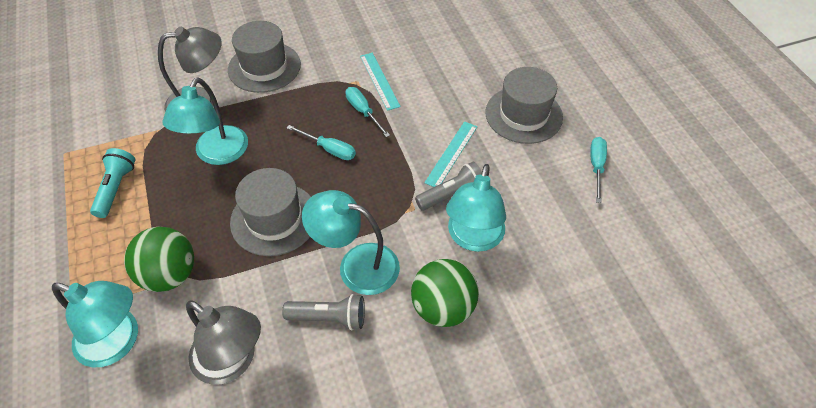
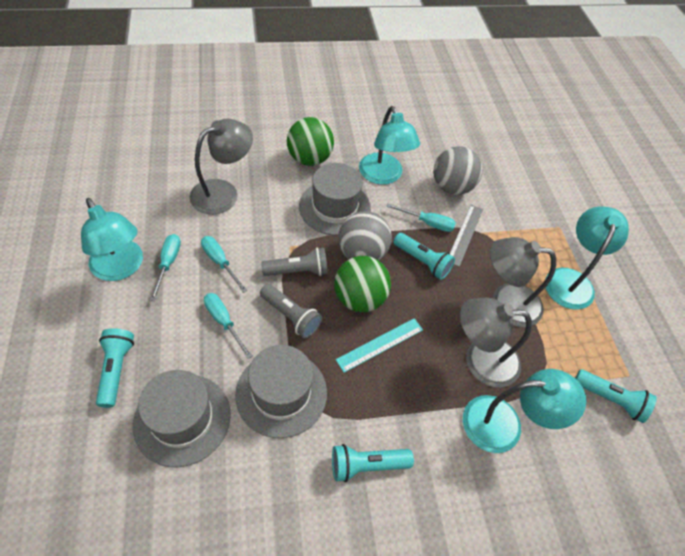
grey ball: none = 0 -> [338,211,392,261] [433,146,482,195] = 2
grey lamp: [158,27,222,112] [186,300,261,385] = 2 -> [189,119,253,214] [460,298,532,387] [490,237,556,327] = 3
grey ruler: none = 0 -> [450,205,483,267] = 1
turquoise flashlight: [90,148,136,218] = 1 -> [96,328,134,408] [332,444,414,482] [393,233,455,280] [575,369,657,423] = 4
turquoise ruler: [360,53,401,111] [424,121,477,187] = 2 -> [336,318,423,372] = 1
turquoise screwdriver: [287,125,356,160] [345,87,390,137] [590,137,607,203] = 3 -> [150,234,181,301] [201,236,248,293] [204,293,252,359] [386,204,456,232] = 4

